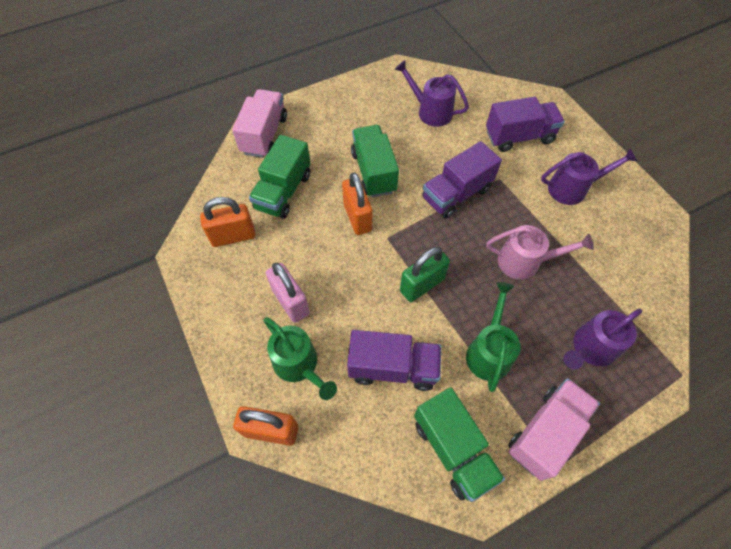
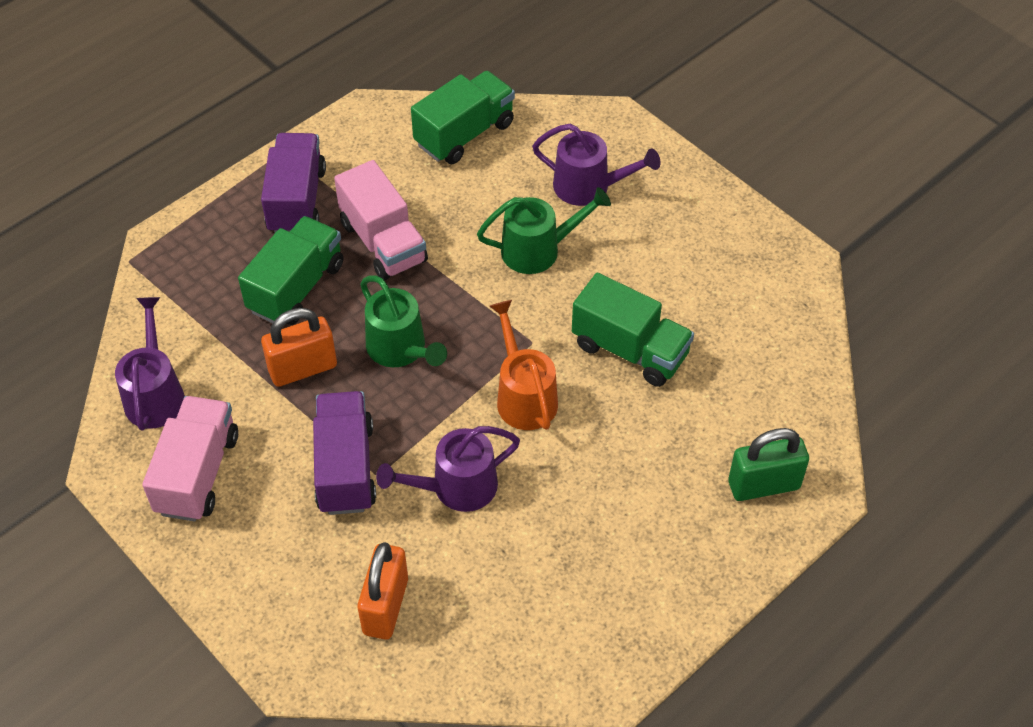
orange padlock: [200,197,255,247] [233,406,298,446] [342,173,373,235] = 3 -> [261,308,337,387] [358,542,408,640] = 2
orange watering can: none = 0 -> [490,300,558,430] = 1
pink padlock: [266,263,310,323] = 1 -> none = 0
pink watering can: [486,225,594,280] = 1 -> none = 0
purple truck: [347,330,441,391] [422,141,502,219] [486,96,565,152] = 3 -> [261,133,326,233] [313,391,376,515] = 2

